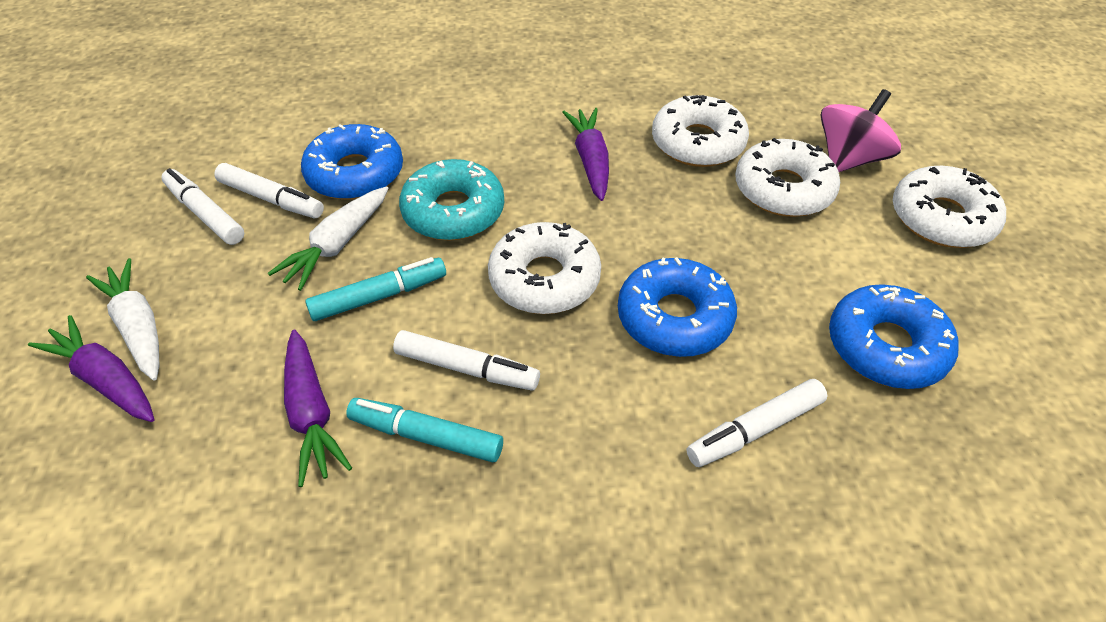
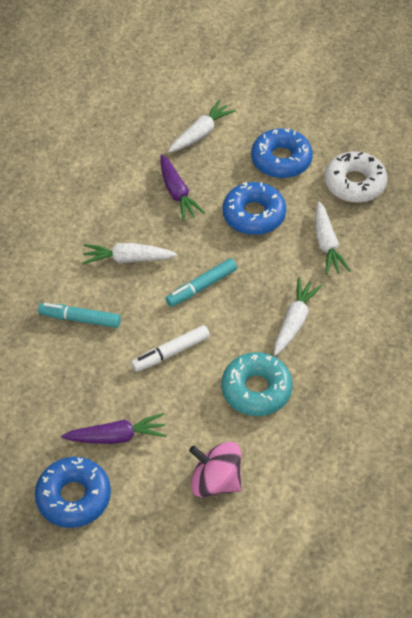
purple carrot: [28,315,155,422] [284,330,352,487] [562,108,609,201] = 3 -> [61,413,167,444] [160,154,205,221] = 2
white carrot: [86,258,159,381] [268,186,388,291] = 2 -> [82,243,177,264] [168,100,236,153] [274,278,322,356] [315,201,351,275] = 4
white donut: [488,222,601,314] [652,95,749,167] [735,138,840,217] [893,166,1006,248] = 4 -> [325,151,387,203] = 1
white marker: [161,168,244,245] [214,163,324,218] [393,330,540,391] [687,379,827,467] = 4 -> [131,325,210,372] = 1

